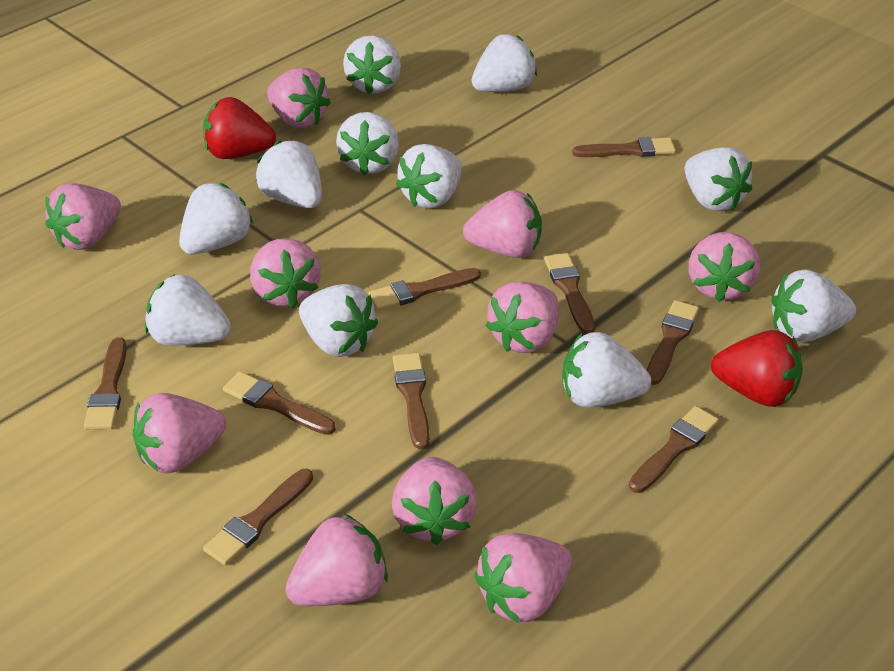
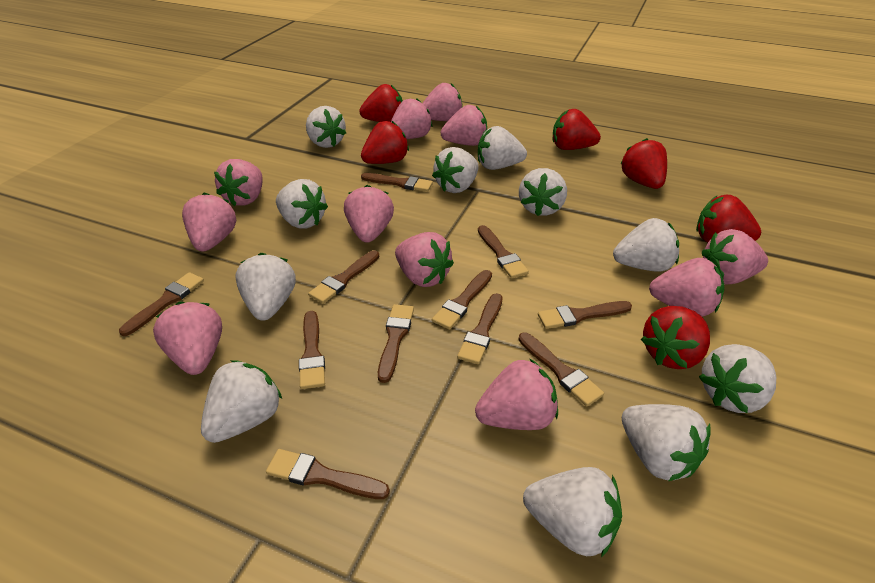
brown brush: [84,338,127,429] [203,469,313,566] [223,371,336,435] [369,268,481,310] [393,353,430,449] [544,253,595,334] [572,137,676,157] [629,406,719,493] [647,300,699,385] = 9 -> [119,272,204,336] [266,449,390,499] [299,311,325,389] [308,250,379,304] [361,173,433,192] [378,304,414,383] [432,270,492,330] [457,293,502,364] [478,225,529,278] [518,332,604,406] [538,301,632,329] = 11
pink strawberry: [45,183,121,250] [133,393,226,473] [250,238,321,308] [267,67,331,128] [285,513,388,606] [392,457,477,545] [463,190,542,258] [474,533,572,623] [486,282,559,353] [689,232,760,302] = 10 -> [153,302,222,375] [182,193,236,251] [214,159,263,206] [344,185,394,243] [391,98,433,139] [395,232,454,287] [422,83,463,121] [440,105,487,146] [475,358,558,430] [649,258,724,317] [702,229,768,285] = 11
red strawberry: [203,97,276,159] [711,330,803,407] = 2 -> [360,84,403,122] [361,121,409,164] [553,109,601,150] [621,138,667,189] [641,306,710,369] [696,195,761,243] = 6

